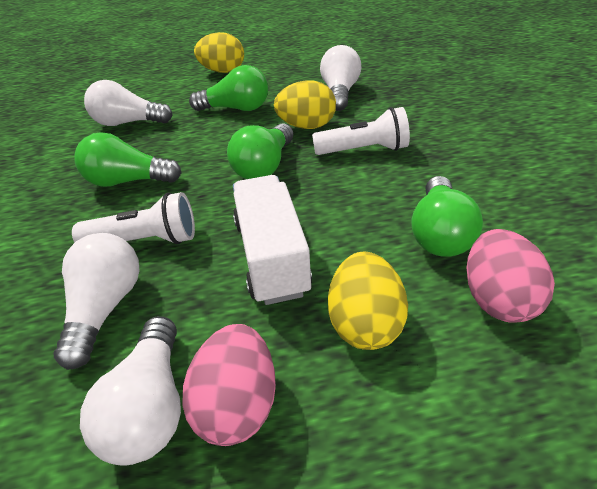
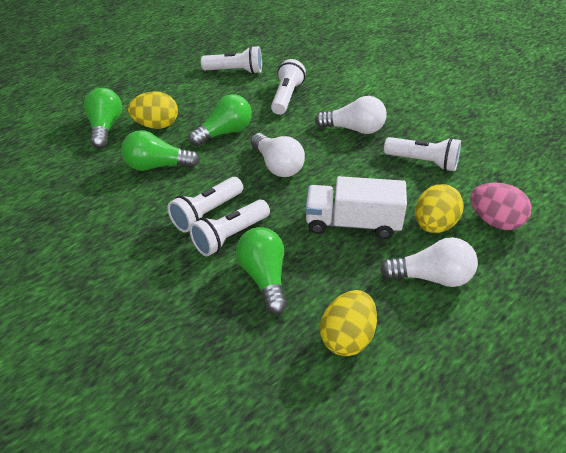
pink egg: [182,324,276,446] [467,229,555,323] = 2 -> [470,182,532,230] = 1
white flashlight: [72,192,195,244] [312,107,410,155] = 2 -> [167,177,243,233] [189,199,270,256] [201,46,262,74] [271,59,306,115] [384,137,461,171] = 5
white light bulb: [54,233,140,370] [80,316,181,465] [84,80,173,126] [320,45,361,111] = 4 -> [251,133,305,177] [315,96,387,134] [380,237,478,287] = 3

